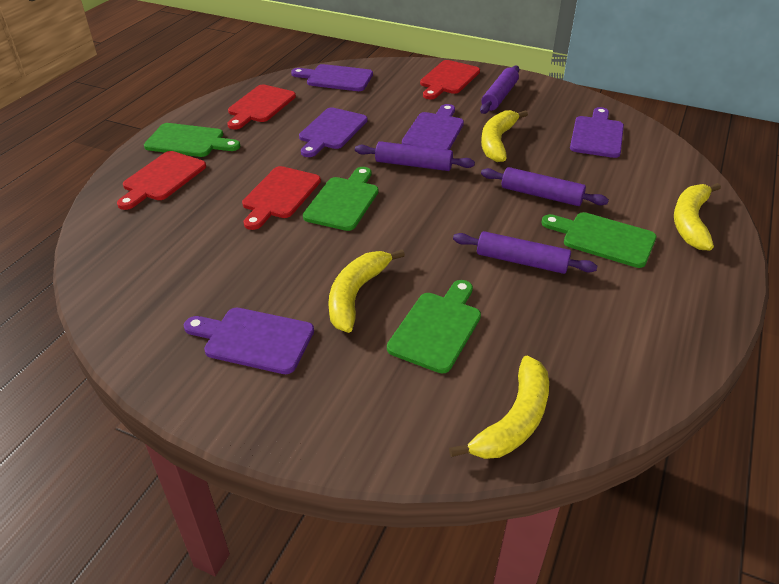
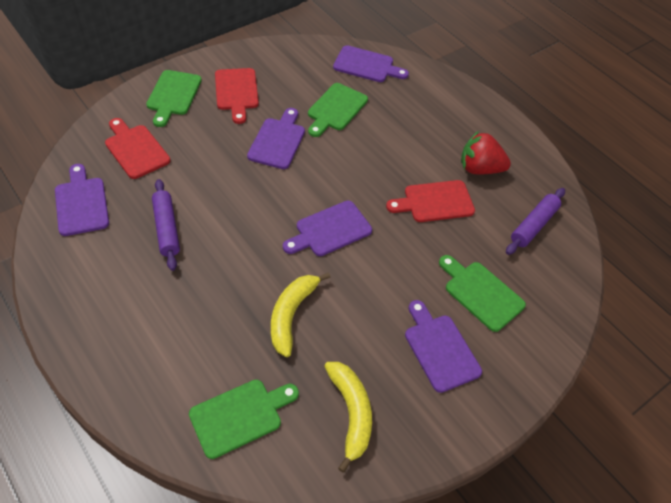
purple rolling pin: [355,141,475,171] [453,231,597,274] [480,65,519,114] [481,167,609,206] = 4 -> [152,179,180,271] [506,188,565,255] = 2
red cutting board: [117,151,206,210] [227,85,296,130] [242,166,321,230] [420,60,480,99] = 4 -> [105,118,170,179] [215,68,259,124] [386,180,475,222] = 3
red strawberry: none = 0 -> [461,131,511,174] = 1
yellow banana: [328,249,405,333] [449,356,549,459] [481,110,528,162] [674,183,721,250] = 4 -> [271,272,331,357] [324,362,372,473] = 2

